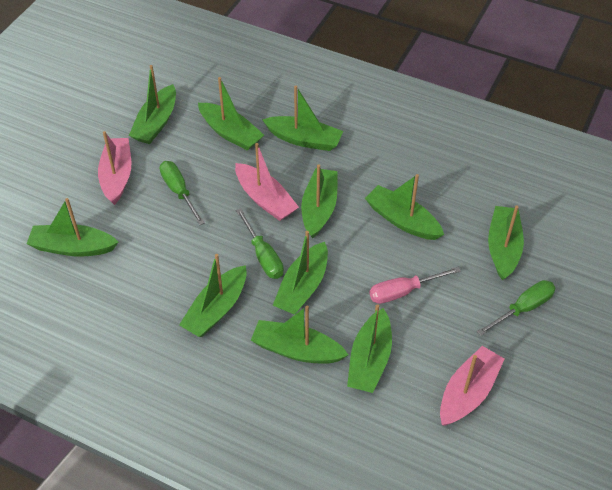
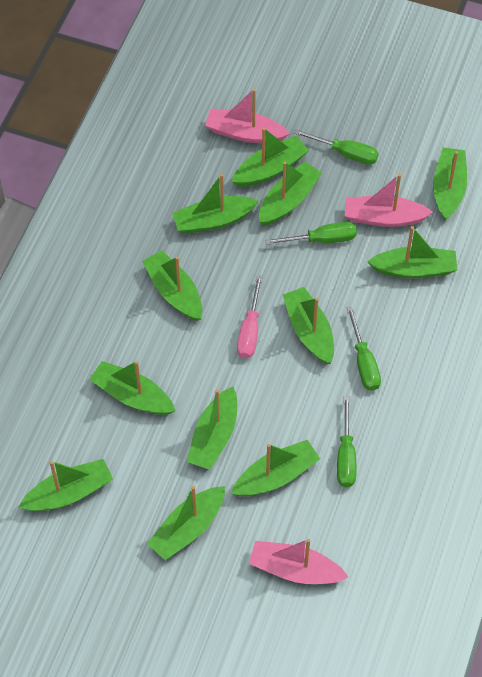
green boat: [27,198,118,257] [129,65,176,144] [179,254,247,337] [198,77,264,151] [251,306,349,364] [262,86,343,151] [273,231,328,315] [301,164,338,239] [347,304,392,393] [365,174,444,240] [488,205,524,280] = 11 -> [18,459,113,511] [89,361,176,415] [142,250,202,321] [147,486,225,560] [172,174,259,234] [187,387,237,470] [231,440,320,496] [232,128,309,187] [259,162,322,226] [283,287,334,364] [367,226,457,278] [433,147,467,220] = 12
green screwdriver: [160,161,205,225] [236,208,284,279] [477,280,555,336] = 3 -> [265,222,357,245] [294,129,379,165] [337,396,357,487] [347,307,381,391] = 4

